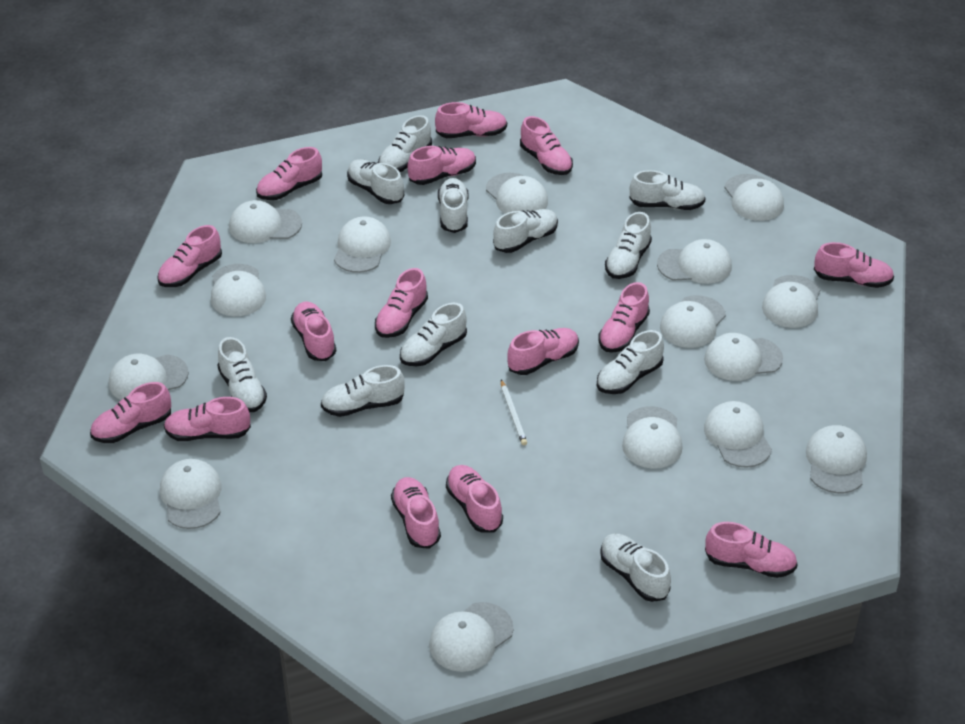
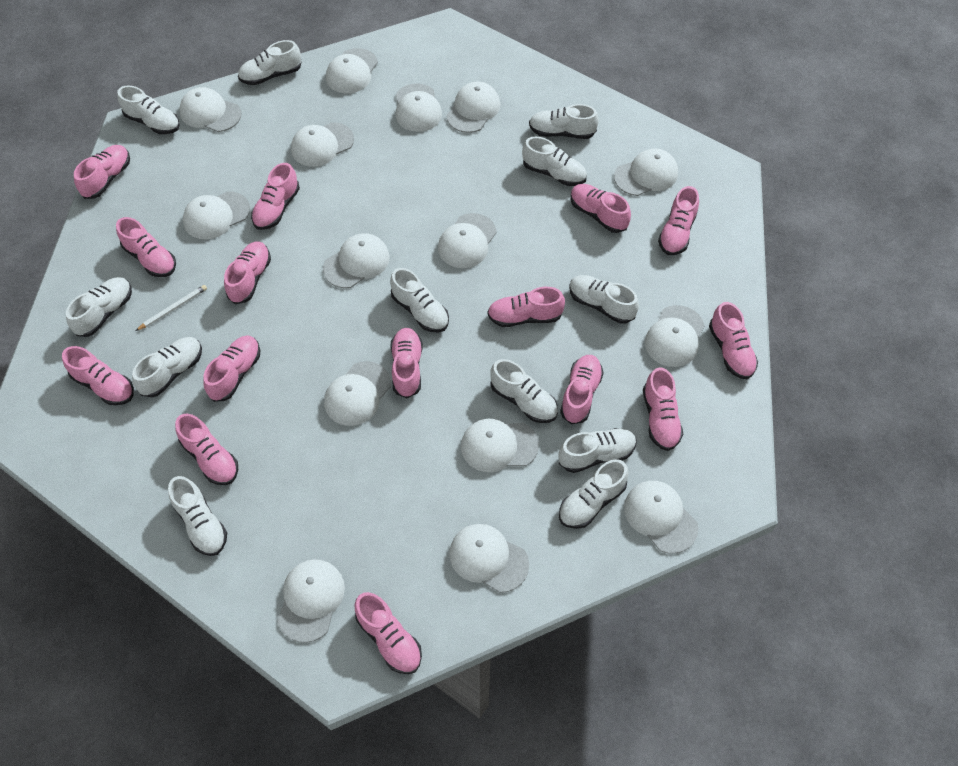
white shoe: [218,337,267,412] [321,365,405,417] [347,159,404,204] [378,115,432,172] [400,303,467,366] [438,178,468,233] [493,209,558,253] [597,330,664,394] [600,534,671,602] [605,212,652,279] [630,170,706,210] = 11 -> [66,277,132,337] [117,86,180,134] [132,337,202,397] [168,476,227,556] [238,40,301,85] [390,268,449,332] [490,359,558,423] [522,137,587,186] [529,104,599,139] [558,428,637,473] [559,459,629,529] [569,275,639,324] = 12

